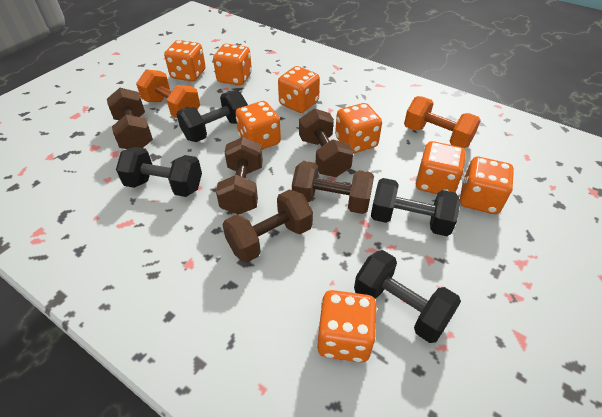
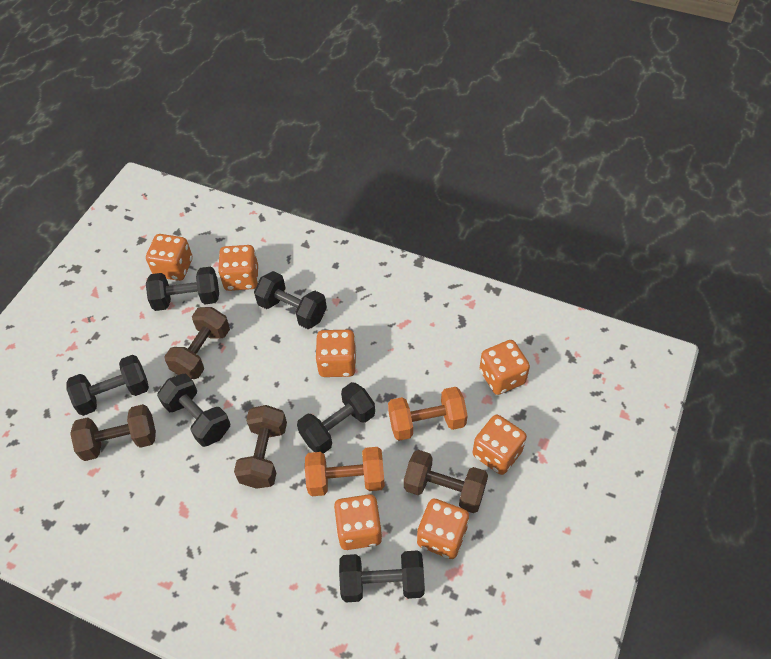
black dumbbell: [116,147,202,197] [177,90,248,142] [354,250,461,343] [371,178,461,236] = 4 -> [67,355,149,416] [146,267,219,311] [157,374,230,447] [254,271,327,329] [297,382,375,454] [339,550,425,602] = 6
brown dumbbell: [107,88,153,149] [216,137,263,215] [223,189,313,263] [292,161,374,214] [299,108,353,177] = 5 -> [70,404,156,461] [164,307,230,379] [234,405,287,489] [404,450,488,513] = 4
orange dice: [164,40,206,82] [213,44,252,86] [235,101,281,150] [278,66,320,113] [317,290,377,363] [335,103,382,154] [416,141,466,194] [460,157,514,214] = 8 -> [146,234,193,281] [218,245,258,291] [315,330,356,377] [334,494,382,550] [417,498,469,559] [473,415,527,475] [480,340,530,395] = 7

